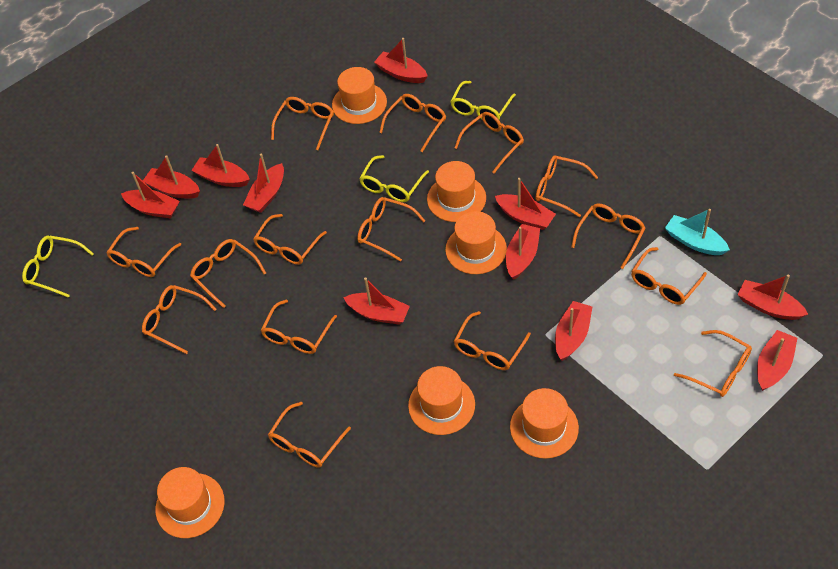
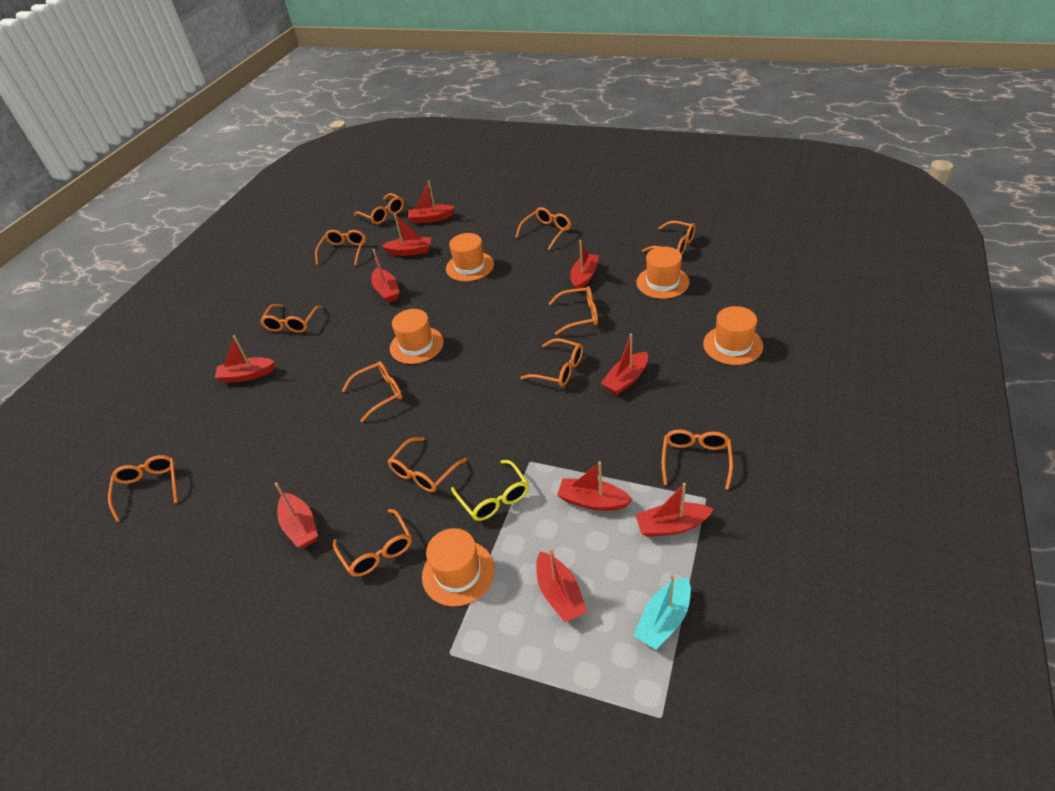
orange glasses: [106,227,181,277] [142,285,217,354] [190,239,266,308] [253,214,327,265] [261,300,337,354] [268,402,351,468] [271,97,334,150] [357,197,425,262] [379,94,446,152] [454,112,524,173] [454,311,531,370] [536,155,598,217] [571,204,645,269] [631,247,707,305] [674,330,752,397] = 15 -> [108,455,178,522] [260,304,323,333] [315,230,366,265] [333,509,412,577] [342,361,402,422] [354,193,404,224] [388,437,467,492] [516,207,571,250] [520,338,583,387] [548,286,598,335] [642,221,696,255] [662,430,733,490] = 12
orange hat: [155,467,225,538] [332,67,387,124] [408,366,475,435] [427,161,486,222] [445,211,507,274] [510,388,579,458] = 6 -> [390,309,444,364] [422,528,495,607] [446,233,494,281] [637,247,689,299] [703,306,763,365] = 5
red boat: [121,172,180,219] [143,155,200,199] [191,144,250,187] [243,154,284,213] [343,277,410,325] [374,38,428,83] [495,178,556,230] [506,224,540,280] [555,301,592,361] [737,274,808,320] [757,330,798,391] = 11 -> [215,335,275,383] [275,482,318,548] [371,249,399,303] [382,214,431,256] [408,180,455,224] [536,548,587,622] [557,462,633,511] [570,240,599,292] [601,333,648,395] [635,483,713,537] = 10
yellow glasses: [22,236,94,298] [359,155,429,202] [450,81,516,120] = 3 -> [451,460,529,521] = 1

